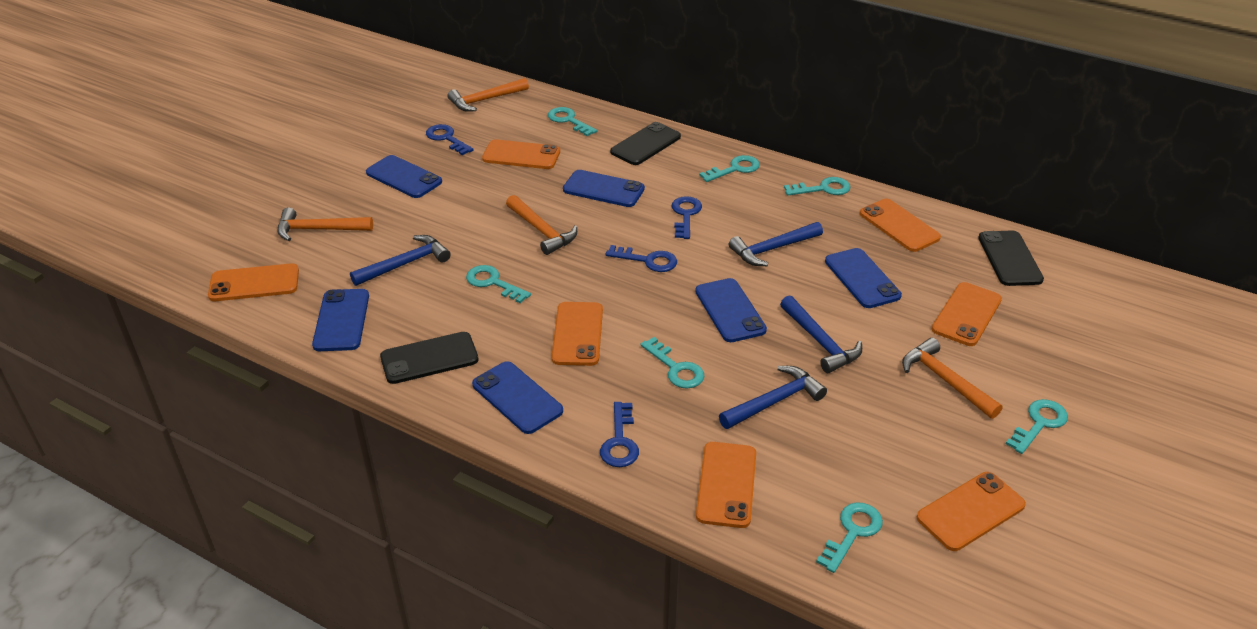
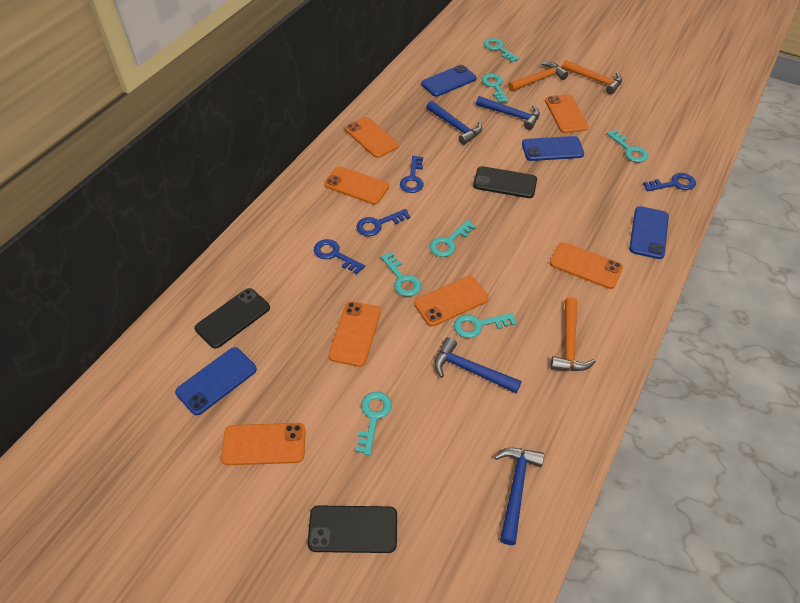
blue phone: [312,289,369,351] [366,155,442,198] [472,361,563,434] [563,170,645,207] [695,278,767,342] [825,248,902,308] = 6 -> [175,347,257,415] [421,65,477,97] [522,136,584,161] [629,206,669,259] = 4
orange hammer: [277,208,373,241] [447,78,529,112] [506,195,577,255] [902,338,1002,419] = 4 -> [508,62,568,91] [551,297,596,371] [562,60,622,94] = 3

